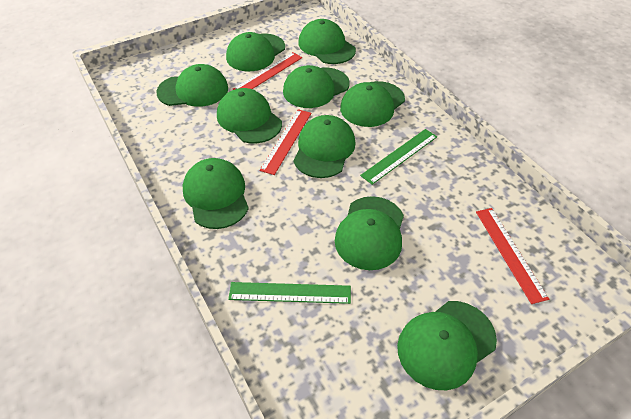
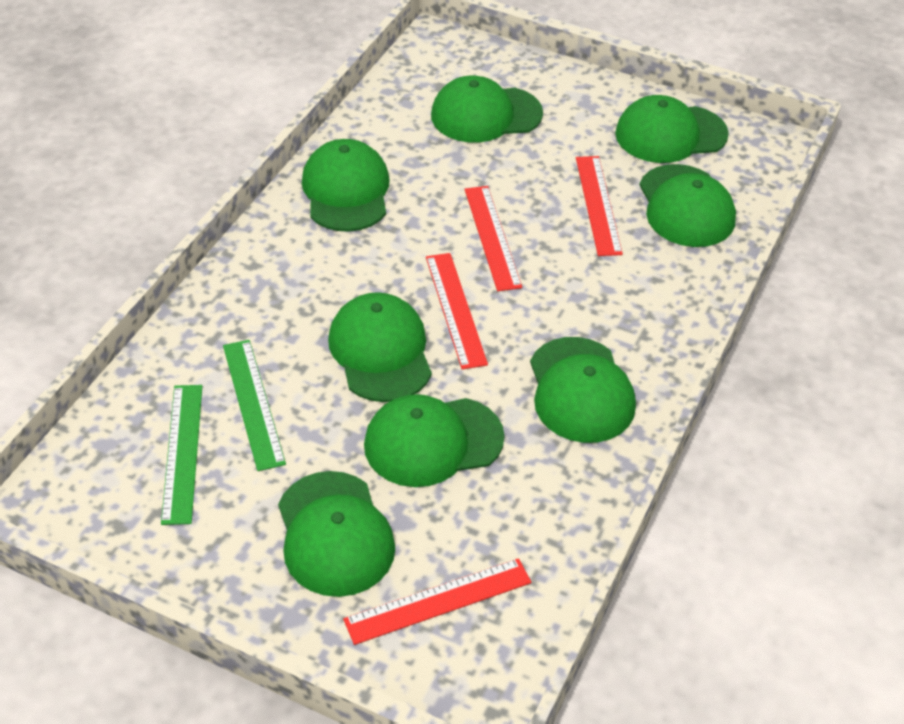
green cap: [156,64,228,107] [183,158,249,229] [217,88,282,143] [226,32,285,71] [283,65,350,108] [293,115,356,178] [298,19,356,64] [335,196,404,270] [340,81,405,127] [397,301,497,390] = 10 -> [278,471,395,597] [302,139,389,232] [328,292,432,402] [364,394,505,487] [431,76,543,143] [530,337,636,443] [615,95,729,163] [639,164,736,247] = 8
red ruler: [233,52,302,90] [259,109,312,175] [476,208,549,304] = 3 -> [343,558,531,645] [426,253,488,369] [465,186,522,291] [576,156,623,256] = 4

